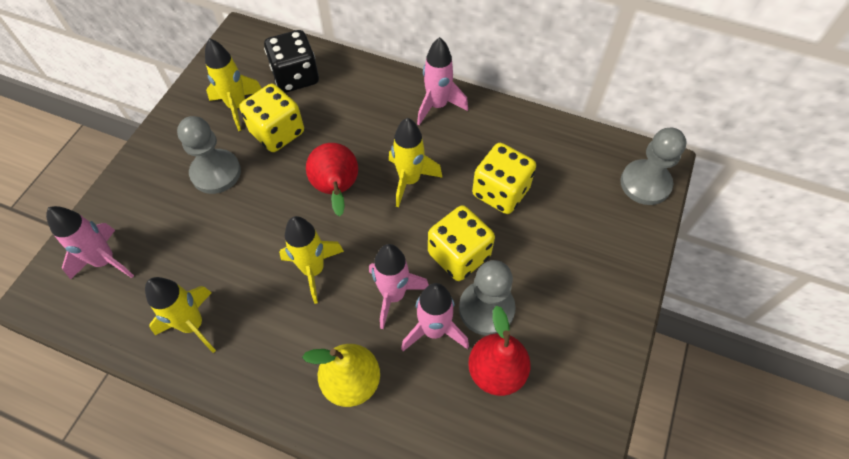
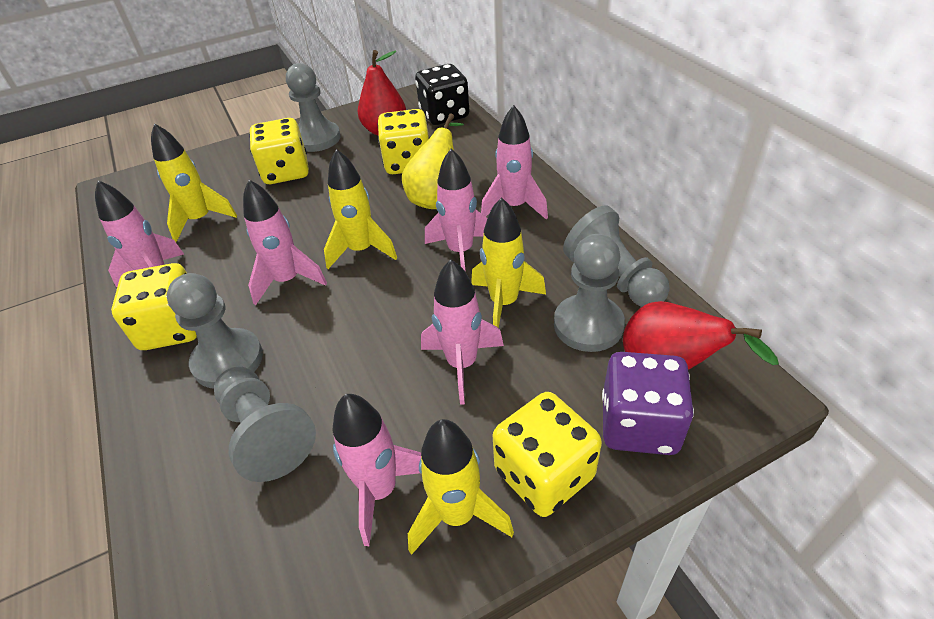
grey pawn: [177,116,241,194] [459,260,516,336] [620,128,687,205] = 3 -> [167,273,263,388] [214,367,316,482] [286,63,341,152] [554,234,625,352] [563,205,670,307] = 5
pink rocket: [46,206,134,279] [369,244,429,329] [401,283,469,351] [417,37,468,125] = 4 -> [95,180,184,287] [243,180,327,305] [333,394,421,546] [421,259,504,405] [425,149,488,272] [481,105,548,220] = 6
purple dice: none = 0 -> [602,352,694,455] = 1
yellow dice: [239,84,304,152] [428,205,495,281] [472,143,536,214] = 3 -> [111,263,197,350] [249,118,309,184] [377,109,429,174] [493,392,602,517] = 4

